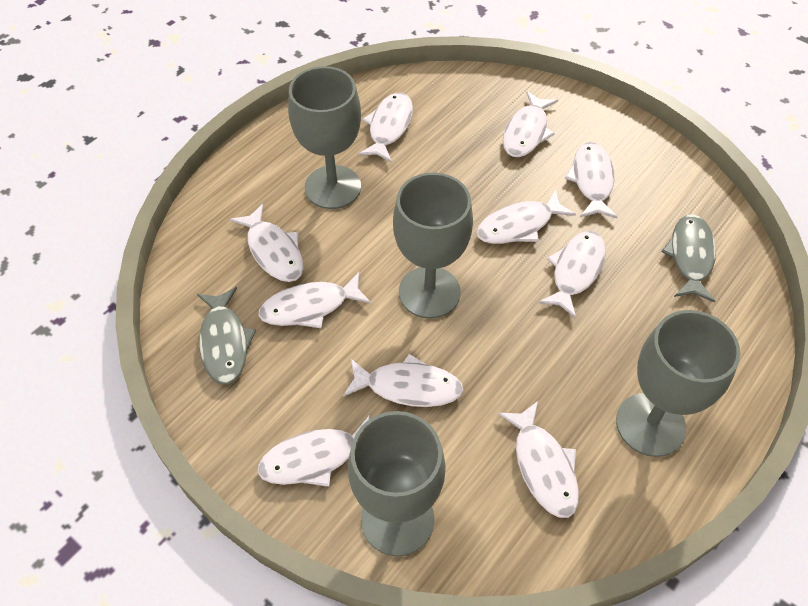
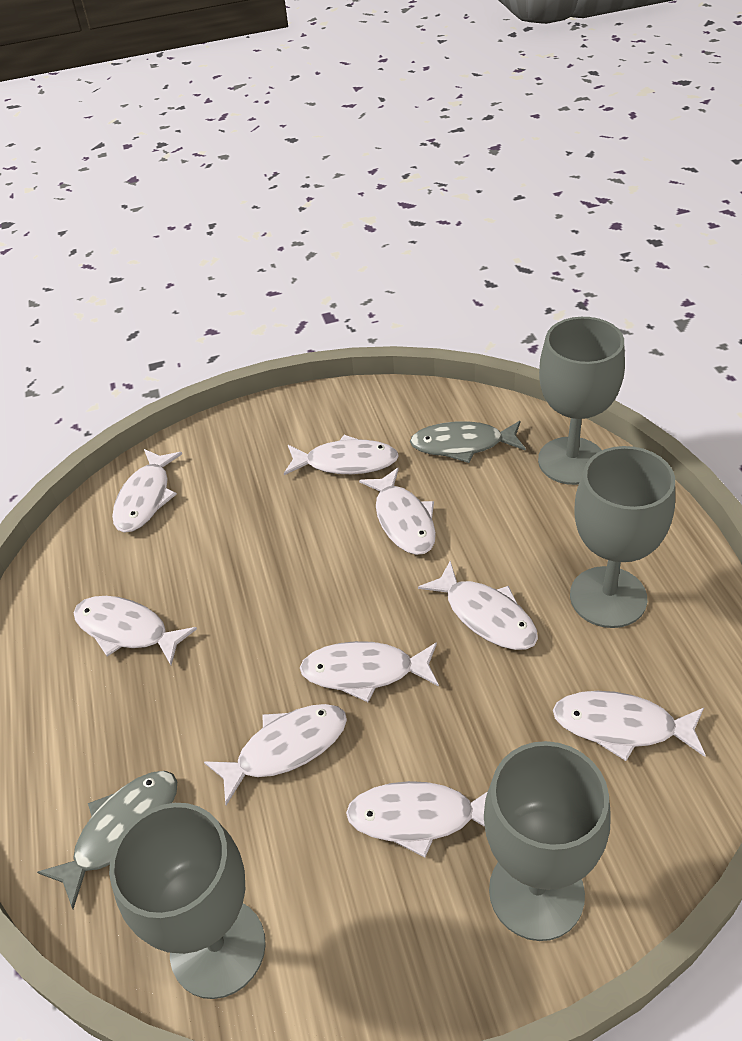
white fish: [230,204,303,282] [258,272,371,328] [258,414,370,487] [343,354,463,407] [358,93,413,163] [477,189,576,244] [498,401,579,518] [503,91,558,157] [538,231,606,318] [565,142,618,218] = 10 -> [74,596,197,665] [112,449,182,532] [204,704,347,805] [284,435,399,475] [300,641,439,702] [346,781,488,857] [359,468,436,555] [418,561,538,650] [553,691,706,761] = 9

